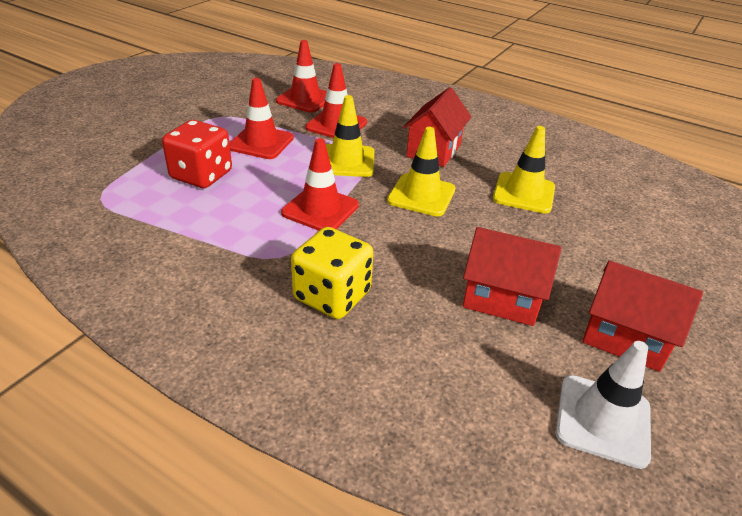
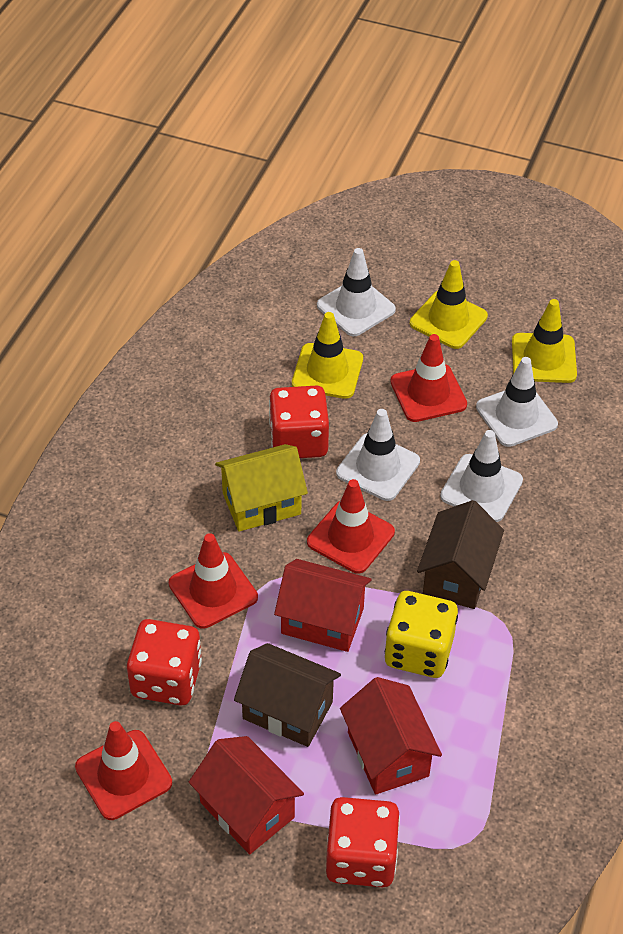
brown house: none = 0 -> [234,643,341,747] [417,500,504,609] = 2
red dice: [162,120,232,188] = 1 -> [127,619,202,706] [269,385,329,458] [326,797,400,887] = 3
white traffic cone: [556,341,651,469] = 1 -> [317,248,396,336] [336,409,420,501] [440,430,523,522] [476,357,558,447] = 4
yellow house: none = 0 -> [215,444,308,532] = 1

